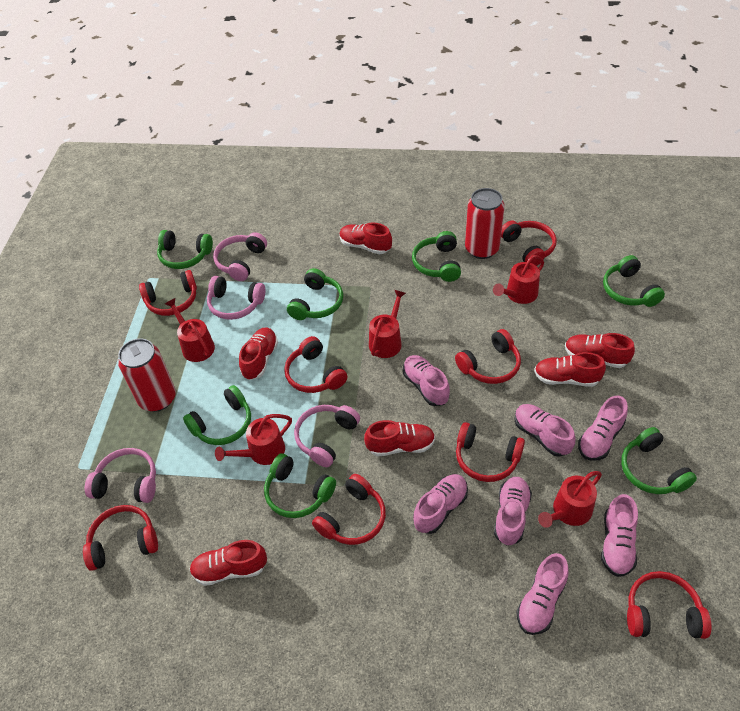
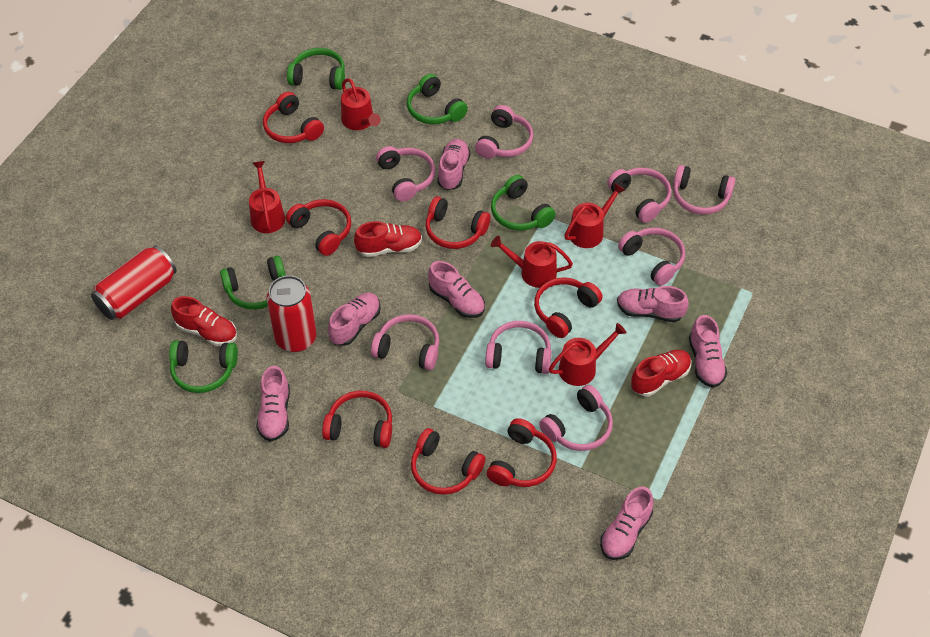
green headphones: [157,230,213,269] [183,385,251,445] [264,453,336,518] [287,268,343,320] [412,231,461,282] [603,255,665,307] [621,427,697,494] = 7 -> [169,340,238,393] [220,256,285,310] [287,48,345,90] [407,74,468,124] [491,175,556,231] = 5
pink headphones: [85,448,156,503] [207,276,265,320] [213,232,267,281] [294,405,360,467] = 4 -> [371,314,439,371] [376,146,435,202] [475,105,533,159] [485,321,552,374] [539,385,613,451] [607,168,671,223] [618,228,685,286] [673,165,736,215] = 8
red headphones: [83,505,158,571] [139,270,197,316] [284,336,347,393] [312,474,386,545] [455,329,521,384] [456,422,525,482] [501,221,557,266] [627,571,712,639] = 8 -> [263,92,324,143] [286,199,351,256] [322,391,392,448] [411,428,486,495] [426,196,490,249] [487,418,557,487] [534,277,603,338] = 7
red shoe: [190,540,267,586] [239,328,278,380] [339,223,392,254] [364,420,435,457] [534,352,606,387] [565,333,635,368] = 6 -> [171,296,237,346] [354,221,422,257] [631,350,691,396] = 3

